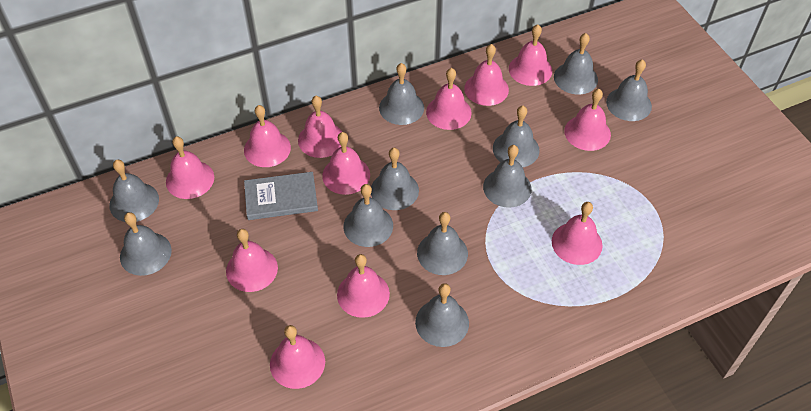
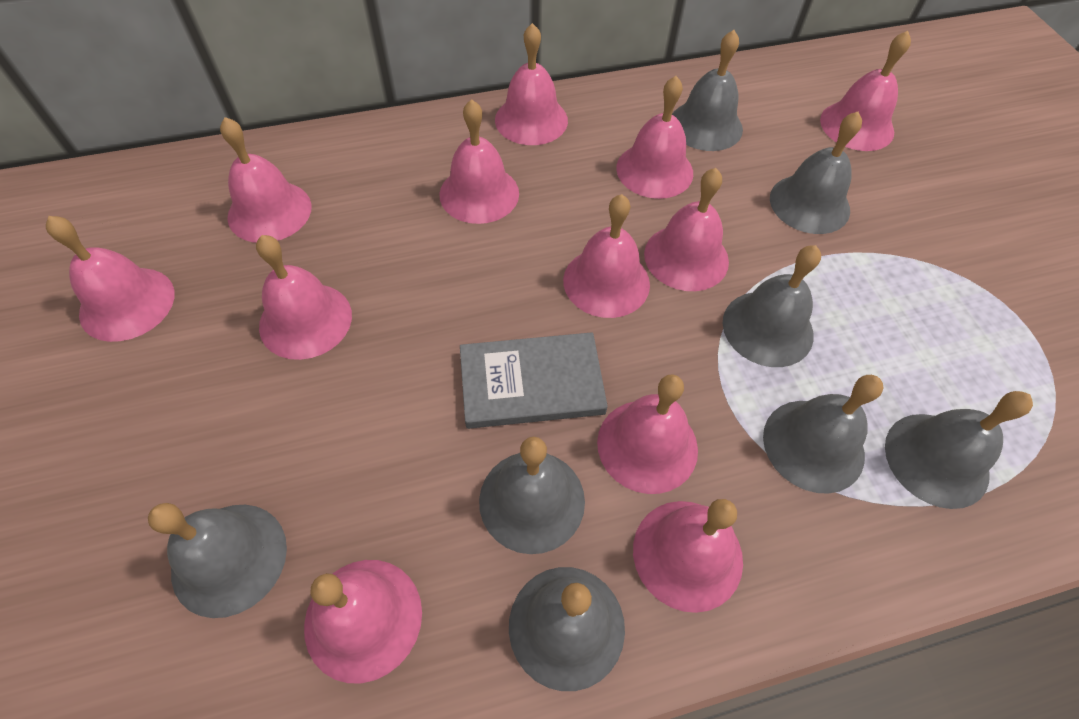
grey bell: [109,160,159,222] [120,212,172,276] [343,184,393,247] [371,148,419,210] [379,63,424,125] [415,283,469,347] [417,212,468,275] [483,145,532,208] [493,106,540,167] [554,33,598,95] [606,59,652,121] = 11 -> [148,503,287,618] [479,437,585,554] [509,567,625,691] [672,30,743,151] [723,245,821,367] [763,375,883,494] [770,112,862,234] [885,391,1033,509] = 8

